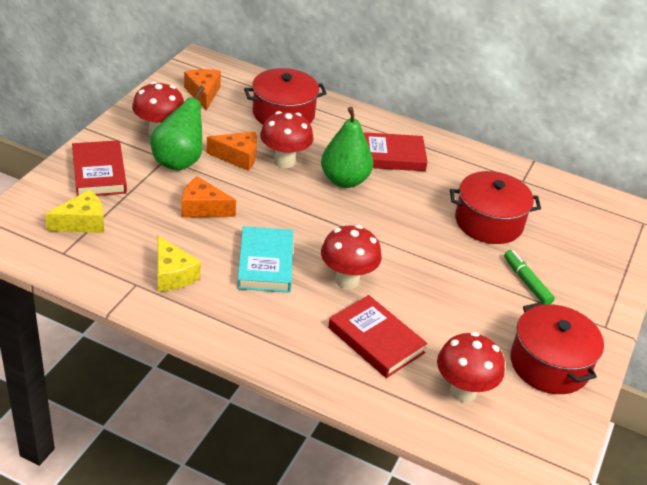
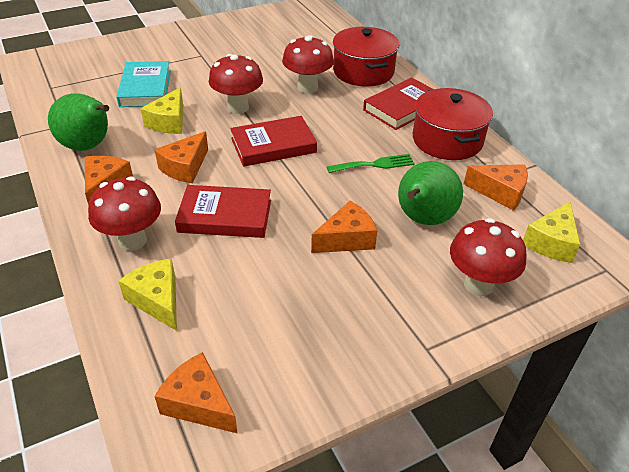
green fork: none = 0 -> [327,154,415,173] = 1
green marker: [504,250,555,305] = 1 -> none = 0
orange cheese: [182,176,236,218] [184,69,221,110] [207,132,257,171] = 3 -> [85,156,133,205] [154,131,208,183] [154,352,238,434] [311,201,377,253] [464,164,528,211] = 5
red pot: [244,68,327,125] [450,171,541,244] [510,302,604,394] = 3 -> [333,27,399,86] [413,88,493,160] = 2
yellow cheese: [45,190,104,233] [158,236,201,292] = 2 -> [119,258,177,331] [141,88,183,134] [523,202,580,263] = 3

